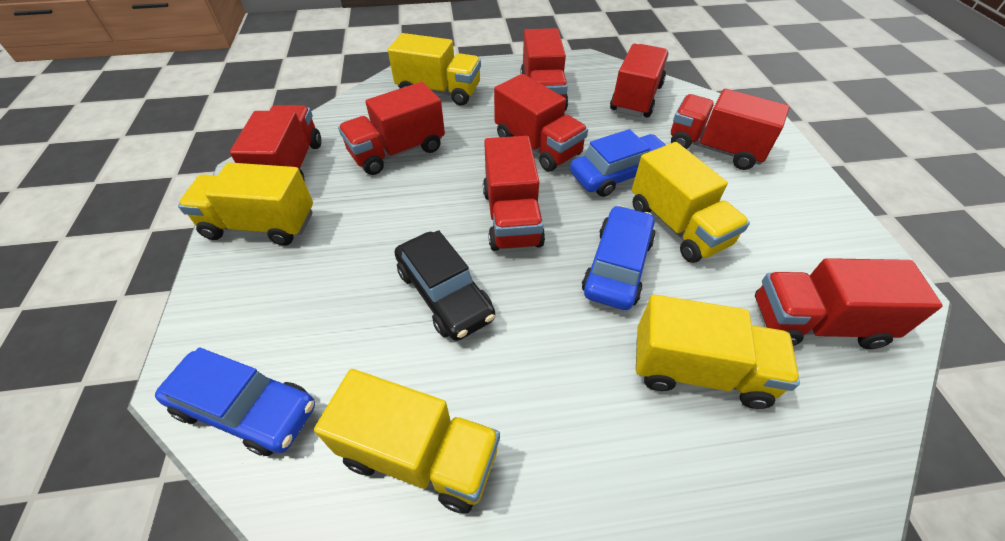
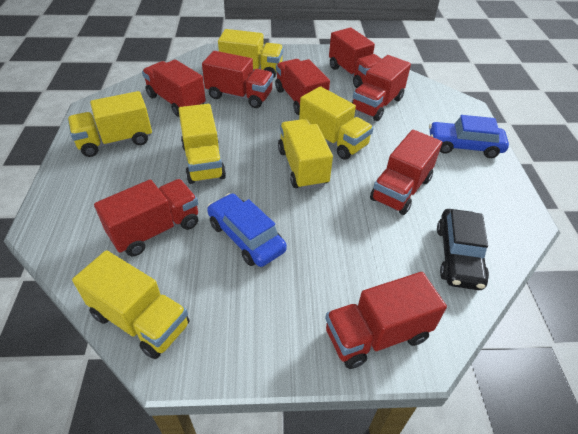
blue car: [155,348,315,456] [570,129,666,197] [582,205,656,310] = 3 -> [207,193,287,267] [429,115,509,158] = 2
yellow truck: [178,162,313,246] [314,369,500,513] [388,33,481,105] [632,142,750,263] [636,295,800,409] = 5 -> [68,91,152,157] [72,250,189,359] [178,104,226,184] [218,29,283,78] [278,119,333,190] [299,86,374,160] = 6

